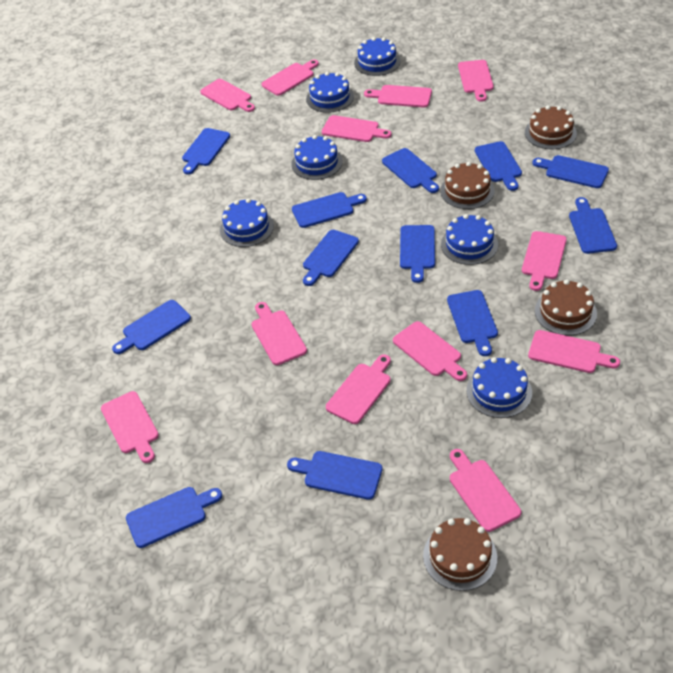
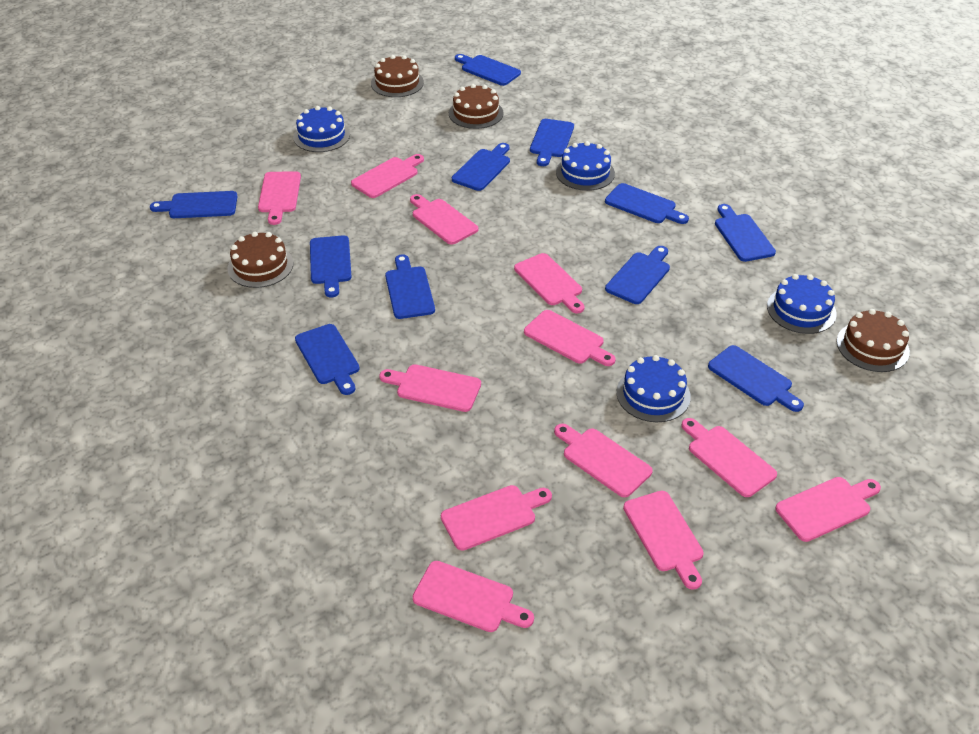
blue cake: [220,198,274,247] [291,135,343,180] [306,72,354,113] [354,37,401,76] [441,214,498,265] [467,357,532,418] = 6 -> [293,106,350,152] [556,141,615,191] [616,355,691,422] [767,274,837,334] = 4
blue cutting board: [112,300,191,354] [126,487,222,548] [182,128,230,175] [287,451,382,500] [292,192,367,228] [303,230,359,286] [382,148,439,193] [400,225,435,283] [447,290,498,356] [475,141,522,191] [532,155,609,188] [569,197,617,254] = 12 -> [150,191,237,218] [295,324,360,395] [310,235,352,298] [385,254,435,319] [452,143,510,191] [455,54,521,86] [530,119,574,166] [605,183,689,224] [605,246,670,304] [708,345,804,412] [715,204,776,262] = 11

